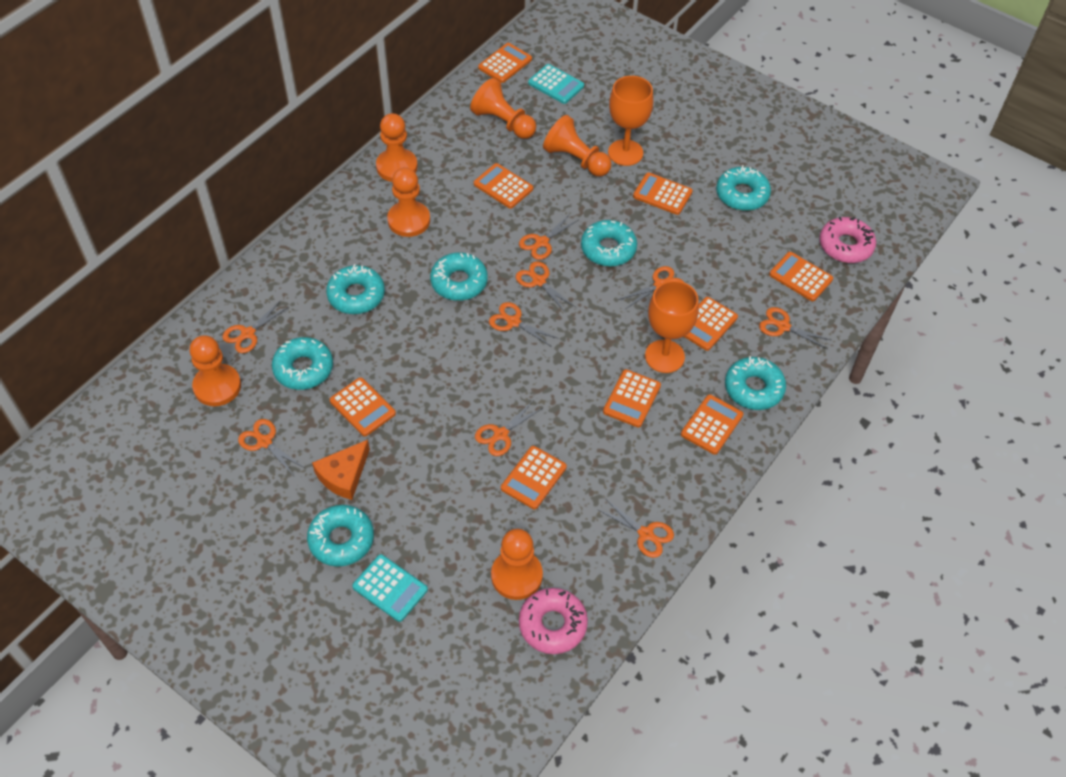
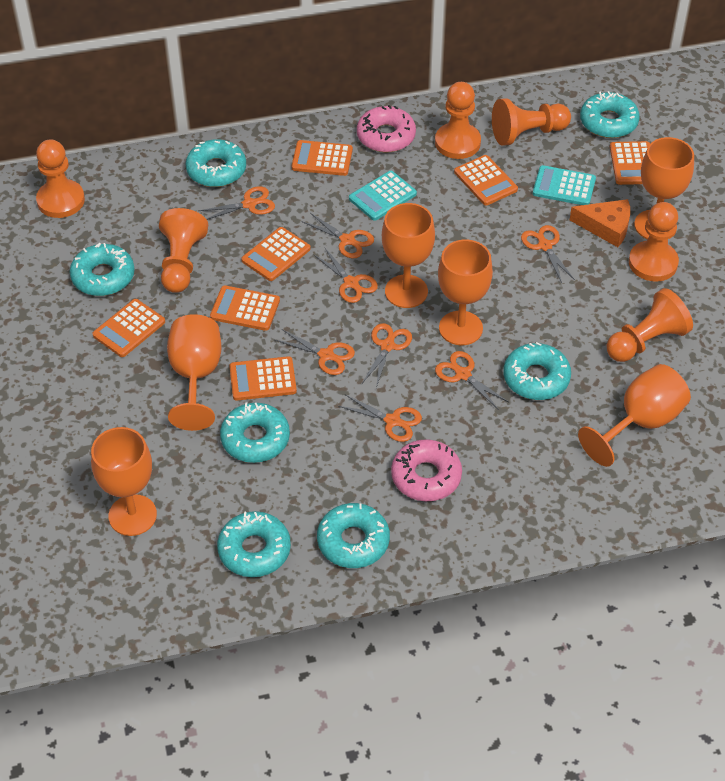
orange calculator: [330,377,396,436] [474,163,533,209] [478,43,532,83] [501,446,567,509] [603,369,661,428] [633,173,693,215] [681,394,743,455] [684,297,738,351] [769,252,833,301] = 9 -> [92,299,165,357] [210,285,280,331] [229,356,297,400] [241,227,311,281] [292,140,353,176] [454,155,518,206] [610,141,650,185] = 7
orange goblet: [608,76,653,166] [645,281,699,373] = 2 -> [91,427,157,536] [167,314,221,431] [382,203,435,308] [438,240,493,345] [578,364,691,467] [634,137,694,239] = 6
orange scissors: [222,301,289,353] [238,419,305,476] [475,401,542,456] [489,302,559,347] [516,261,575,313] [519,214,578,260] [597,499,674,558] [618,266,684,309] [759,307,831,349] = 9 -> [199,186,275,220] [275,329,355,375] [302,213,374,259] [313,248,378,303] [338,395,422,442] [362,323,412,388] [435,351,509,410] [521,225,575,283] = 8

